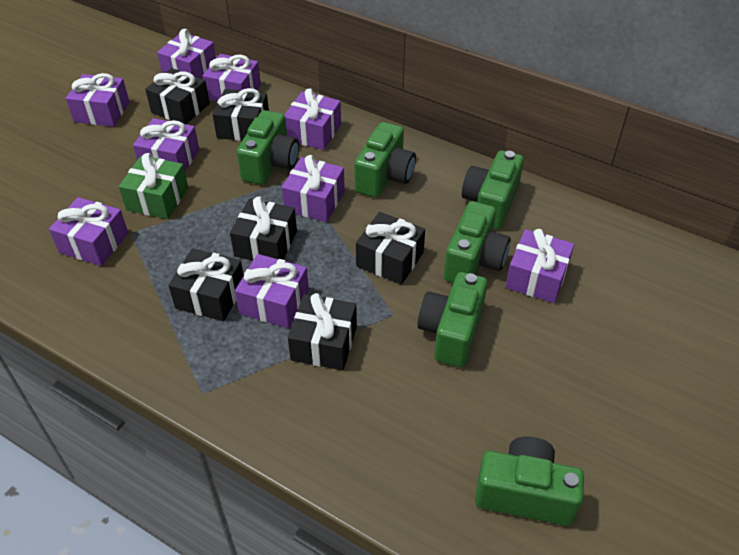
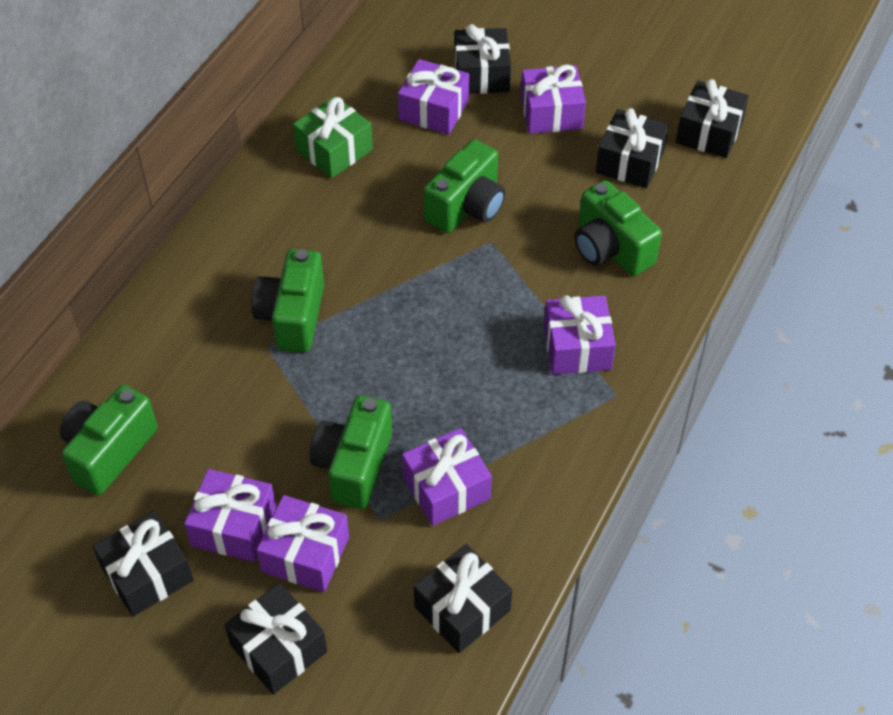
green camera: [237,110,299,185] [354,122,416,198] [418,272,487,367] [444,201,511,283] [462,150,524,230] [475,437,584,526] = 6 -> [60,385,158,496] [251,249,324,352] [310,395,392,509] [424,139,506,233] [574,180,662,276] = 5
purple gift: [49,197,128,266] [66,73,129,127] [133,118,199,171] [157,29,216,79] [202,54,261,102] [235,254,309,328] [282,155,345,222] [284,88,341,150] [505,229,574,303] = 9 -> [184,469,276,562] [257,495,349,592] [398,59,469,135] [402,428,492,526] [521,64,586,134] [544,295,616,375] = 6

